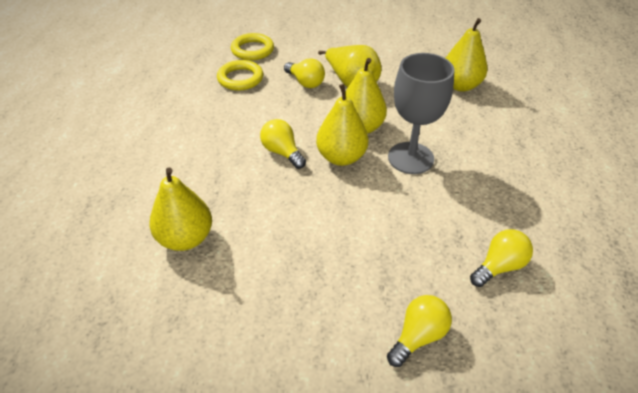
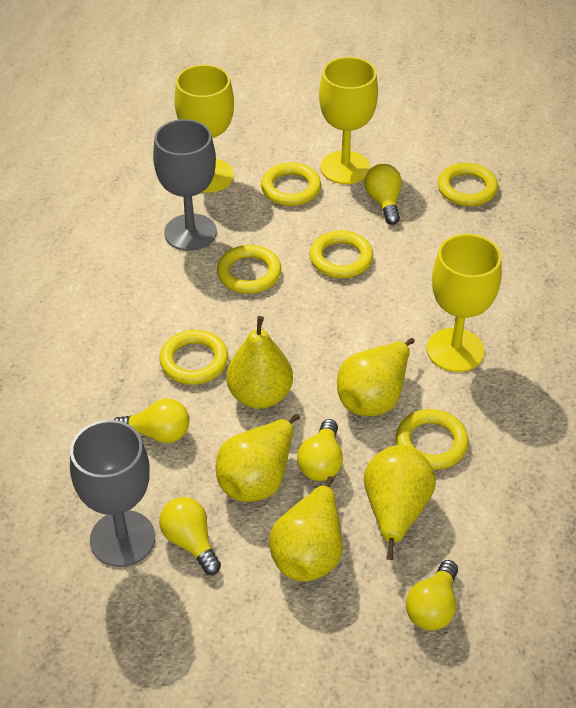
grey goblet: [388,53,455,174] = 1 -> [70,420,155,567] [153,119,217,251] = 2
yellow goblet: none = 0 -> [175,65,234,193] [319,57,378,184] [427,234,502,372] = 3
yellow light bulb: [260,119,306,169] [284,58,325,88] [387,295,452,367] [470,229,533,287] = 4 -> [114,398,190,443] [159,497,221,575] [297,419,343,481] [364,164,402,225] [406,560,458,631] = 5
yellow ring: [217,60,263,90] [231,33,274,60] = 2 -> [160,330,228,385] [217,245,281,294] [261,162,321,206] [310,230,373,278] [396,409,469,470] [438,163,498,206] = 6

